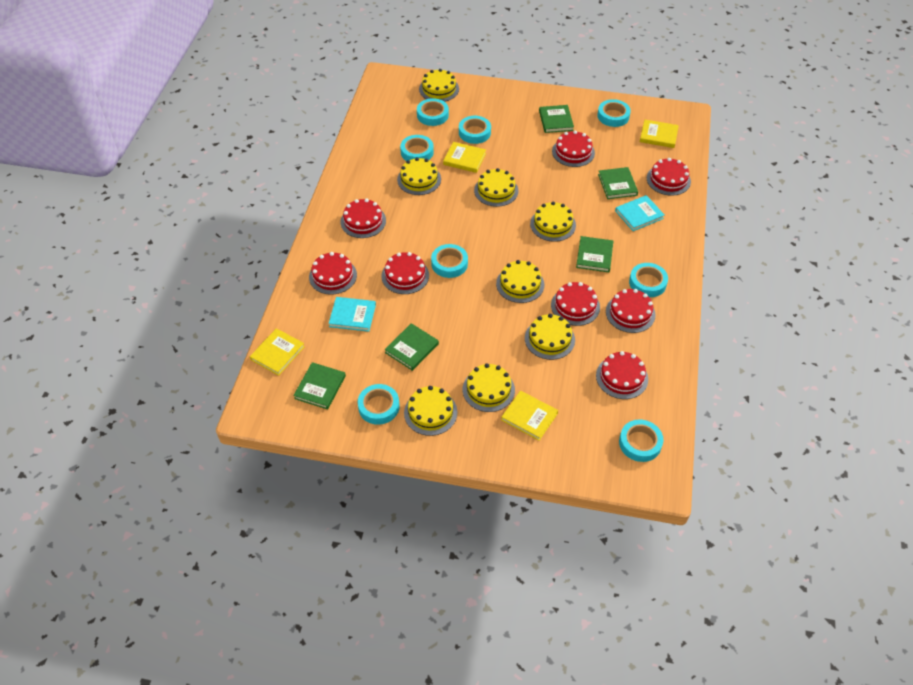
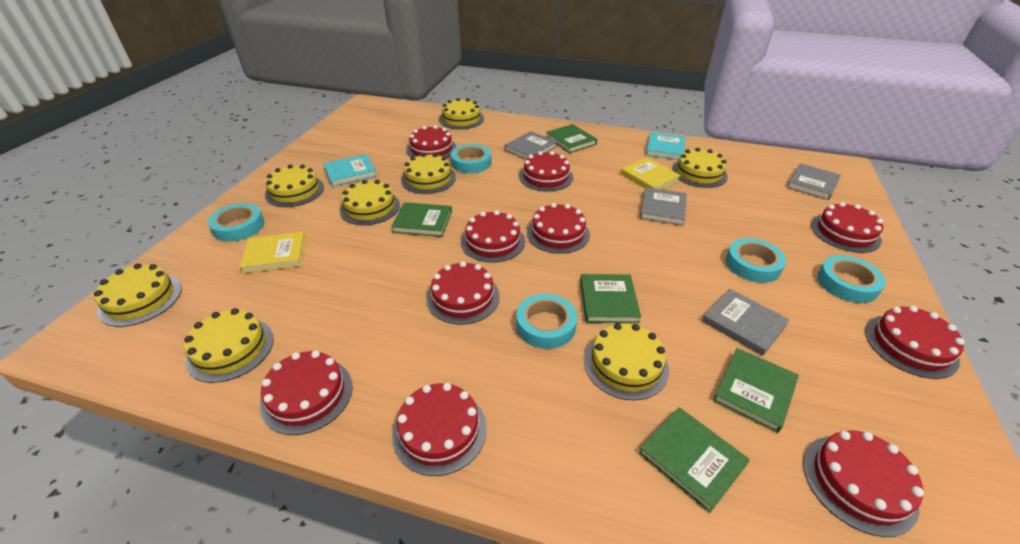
grey book: none = 0 -> [504,131,557,160] [640,187,687,226] [702,289,790,356] [787,163,841,200] = 4
red cake: [309,252,357,295] [341,199,386,238] [381,252,429,294] [551,282,600,326] [552,131,595,167] [596,351,648,399] [606,289,656,333] [647,158,691,196] = 8 -> [260,351,353,435] [392,383,487,476] [407,125,456,158] [426,261,500,325] [461,210,525,263] [519,151,573,191] [527,203,590,254] [803,430,924,537] [811,202,883,253] [865,306,965,379] = 10
turquoise tape: [358,384,400,425] [400,135,434,161] [417,98,449,126] [431,244,468,278] [459,116,491,144] [597,99,631,127] [619,420,663,462] [629,263,668,297] = 8 -> [208,203,264,242] [451,144,491,173] [516,294,577,349] [726,238,786,283] [817,255,886,303] = 5
yellow book: [250,328,305,376] [443,142,486,173] [501,391,558,441] [640,120,679,148] = 4 -> [239,232,306,273] [620,157,681,189] = 2

